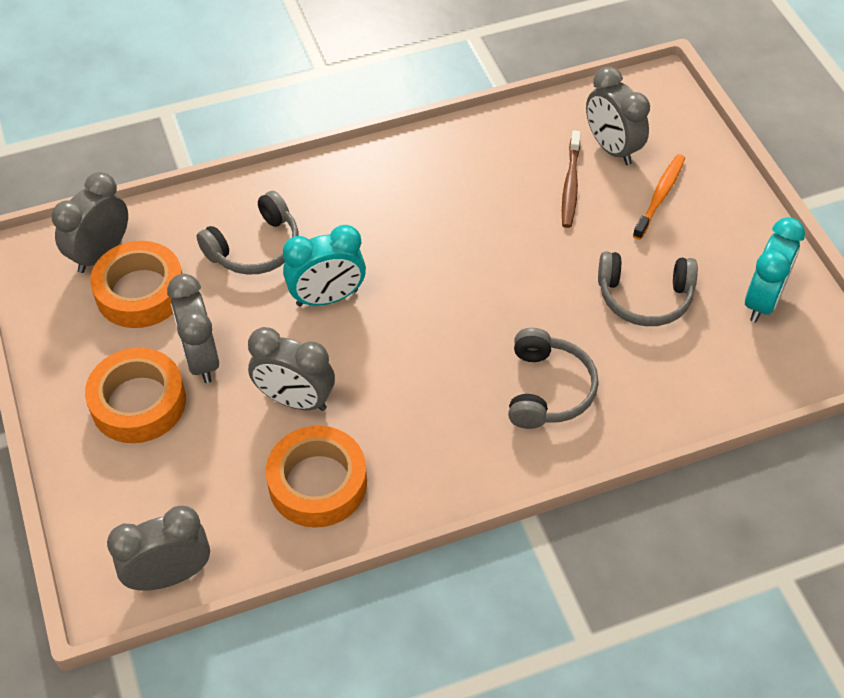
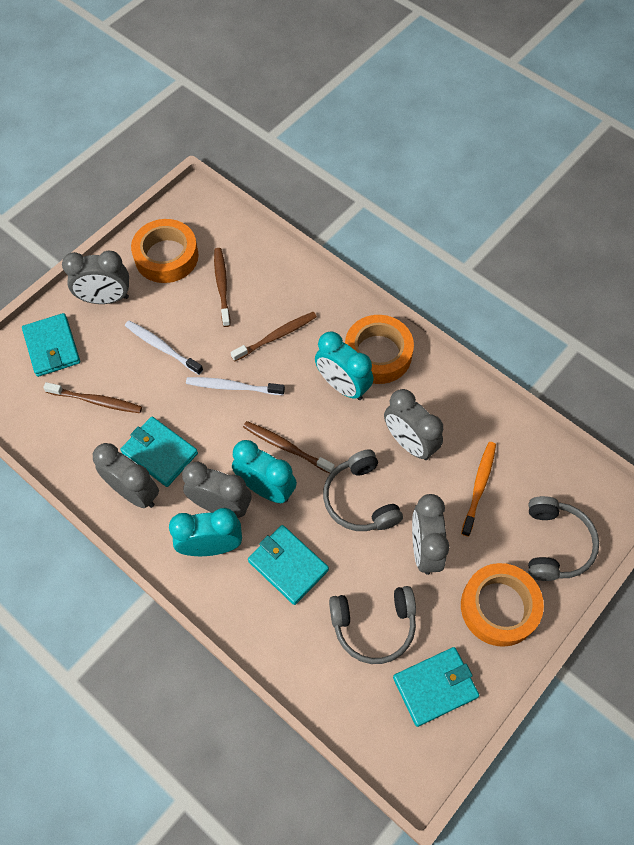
brown toothbrush: [562,130,581,228] = 1 -> [43,382,142,413] [214,248,230,327] [231,312,317,361] [243,421,335,474] = 4
turquoise clock: [283,225,366,306] [745,217,805,322] = 2 -> [169,508,242,556] [232,440,297,503] [315,331,374,400] = 3
turquoise wallet: none = 0 -> [22,313,80,377] [120,417,198,487] [248,525,329,605] [393,647,480,727] = 4
white toothbrush: none = 0 -> [125,321,203,375] [186,377,285,395] = 2

